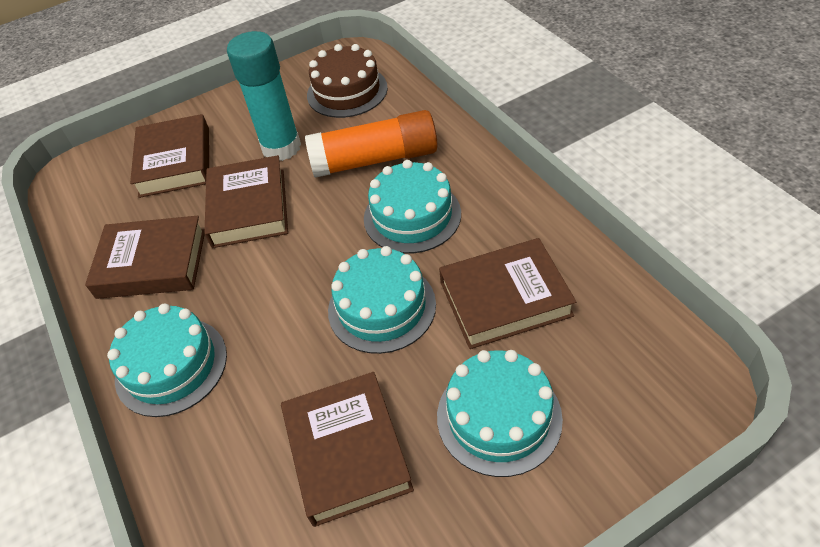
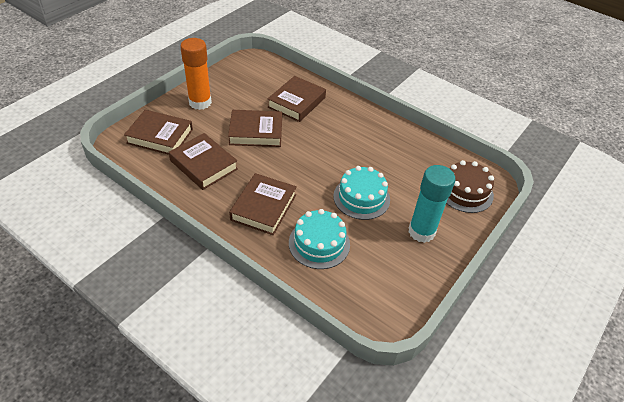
turquoise cake: [107,303,227,417] [328,246,436,354] [364,160,461,254] [437,350,563,477] = 4 -> [289,209,350,269] [333,166,390,220] = 2

